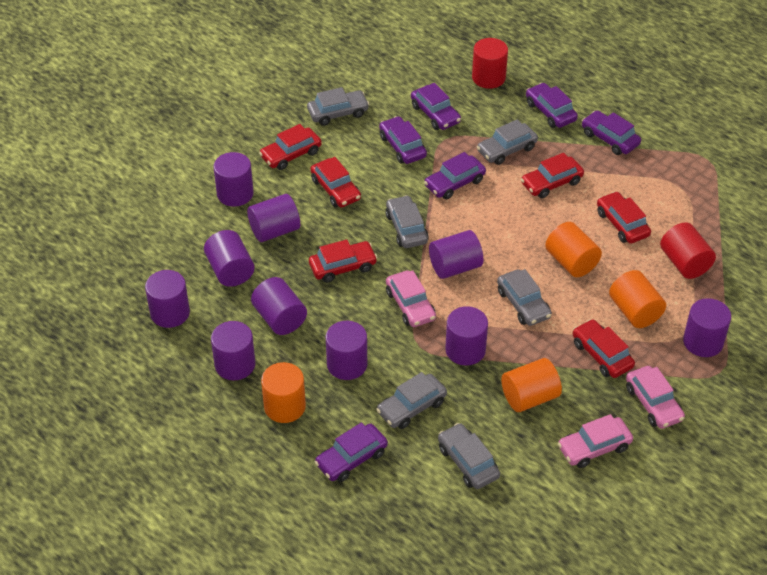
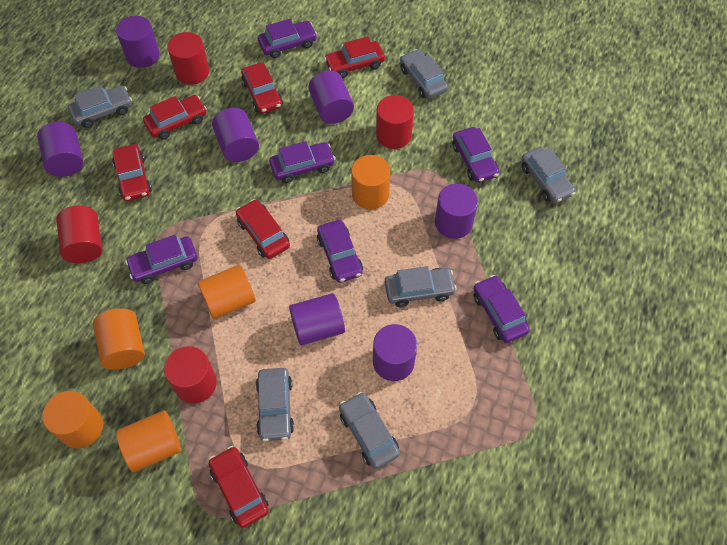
orange cylinder: [261,362,306,423] [501,358,562,412] [545,222,602,277] [609,270,666,328] = 4 -> [42,391,103,448] [93,308,145,370] [116,410,181,472] [198,265,256,319] [351,155,390,210] = 5
pink car: [386,270,436,327] [558,414,633,468] [626,366,685,429] = 3 -> none = 0
purple cylinder: [145,270,190,328] [204,230,255,287] [211,321,255,380] [213,152,254,207] [247,194,300,242] [251,277,307,335] [326,321,367,380] [429,230,483,279] [445,306,488,365] [683,298,731,357] = 10 -> [37,122,83,177] [116,16,160,68] [212,108,259,162] [289,293,345,345] [308,70,354,124] [373,324,417,381] [435,184,478,239] = 7
red cylinder: [472,38,508,89] [660,222,716,279] = 2 -> [56,206,103,263] [164,346,217,404] [167,32,209,85] [376,95,414,149] = 4

